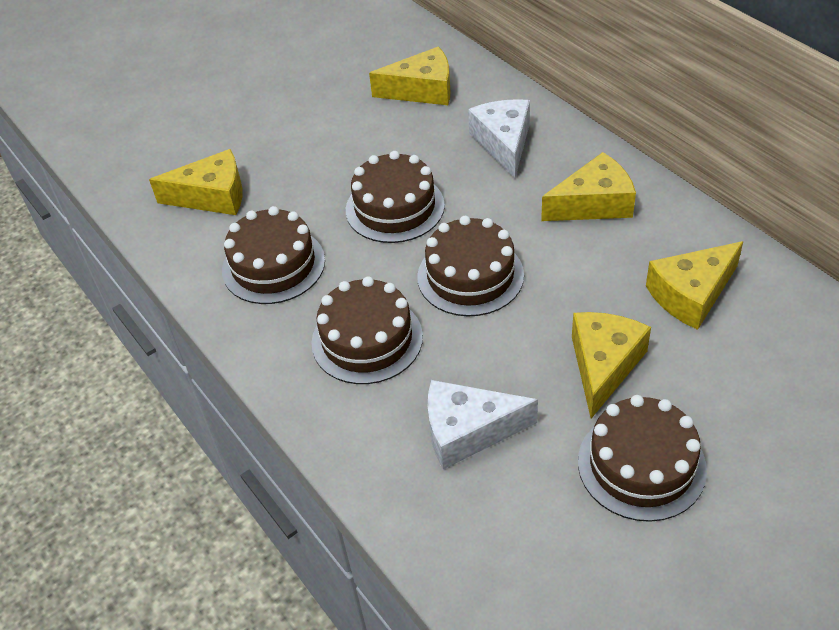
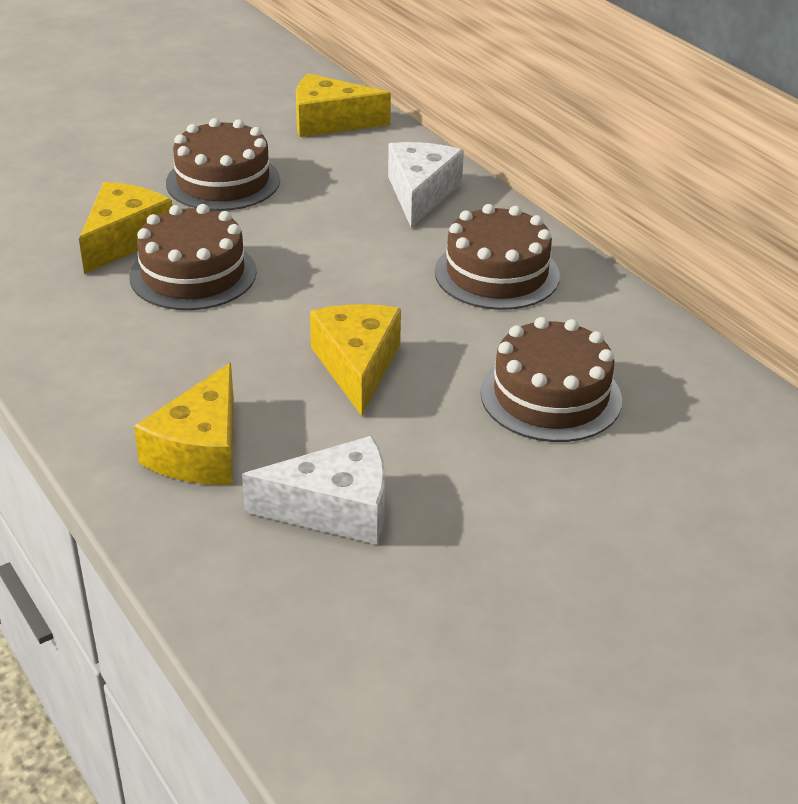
brown cake: [222,206,325,304] [311,276,423,384] [346,151,445,243] [417,216,524,317] [578,395,707,522] = 5 -> [129,204,257,310] [166,118,280,211] [435,204,560,310] [480,317,622,442] = 4
yellow cheese: [149,149,243,215] [369,47,450,105] [541,152,636,221] [572,312,651,419] [646,241,744,330] = 5 -> [79,182,172,274] [134,363,234,485] [296,73,391,137] [310,304,401,416] = 4

